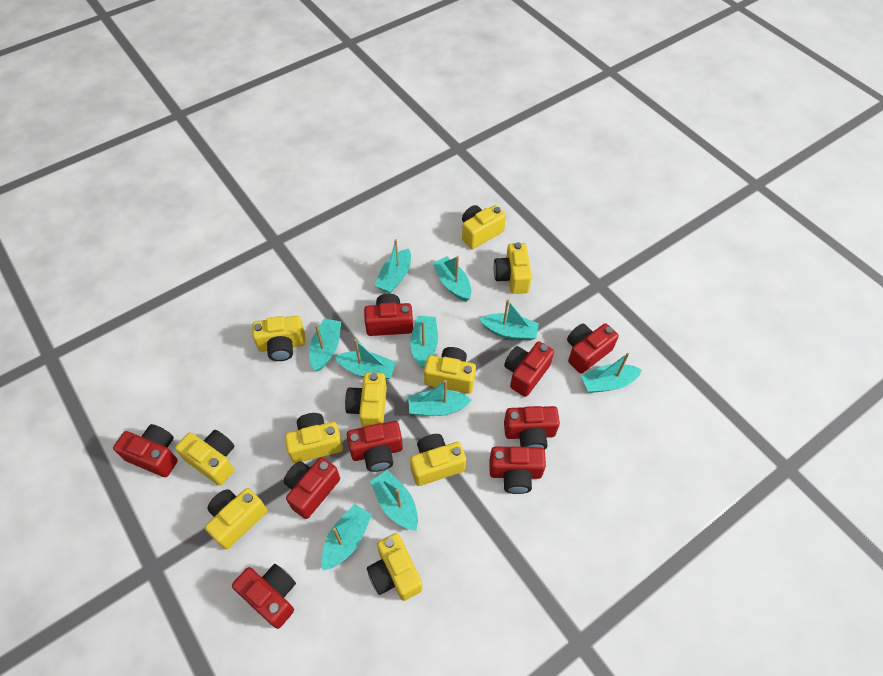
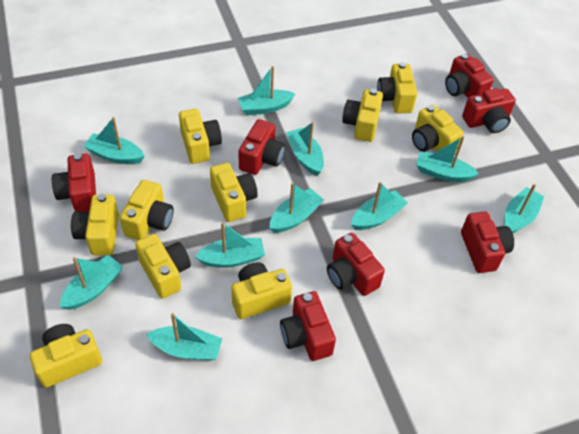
red camera: [113,424,178,477] [232,564,296,629] [284,457,340,519] [347,421,403,472] [364,294,413,336] [489,446,546,494] [504,341,554,397] [504,406,560,450] [567,323,619,374] = 9 -> [52,153,96,212] [238,119,285,175] [280,291,336,361] [327,233,385,296] [445,54,494,98] [461,212,514,273] [462,88,516,133] = 7

